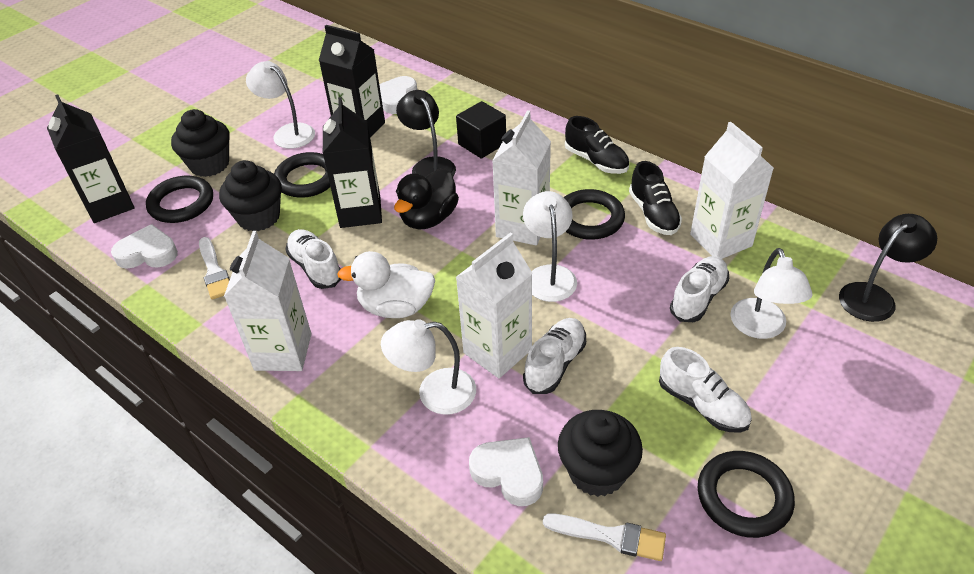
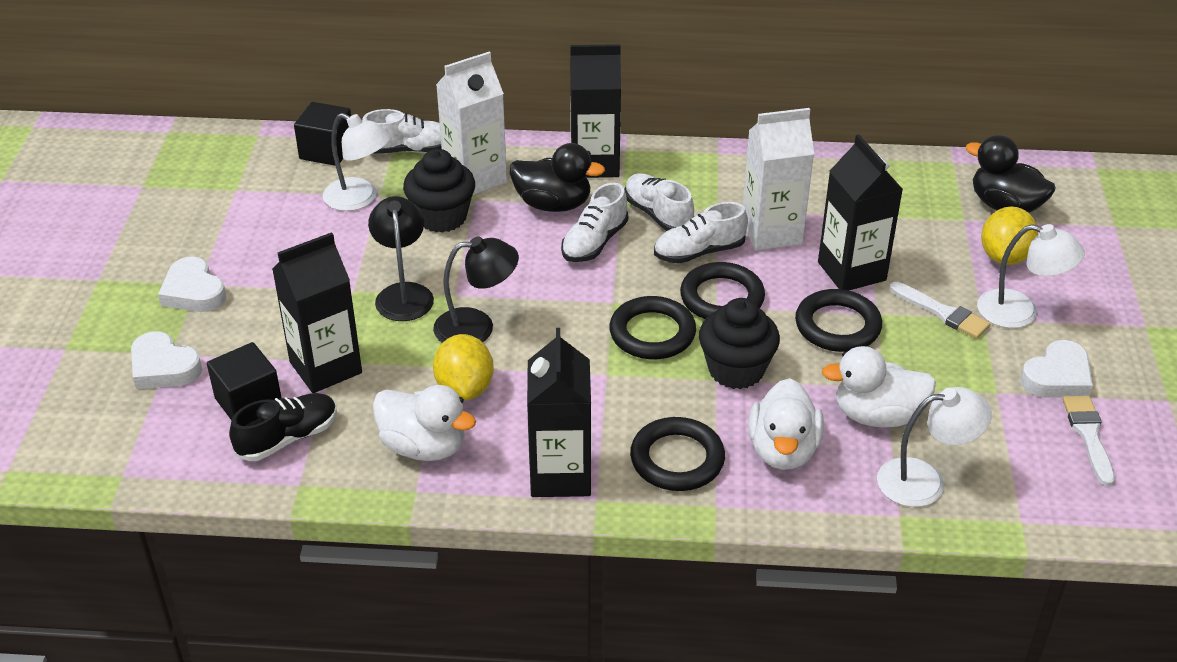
black carton: [47,95,135,223] [319,25,385,137] [323,97,382,228] = 3 -> [272,232,362,393] [527,328,591,497] [570,44,621,178] [818,134,903,290] = 4
black cube: [456,101,506,159] = 1 -> [207,342,282,421] [294,102,351,166] = 2
black cupcake: [171,109,230,177] [219,160,282,231] [558,410,643,497] = 3 -> [403,149,475,233] [699,298,780,389] = 2
black duck: [394,168,459,230] = 1 -> [510,143,605,212] [966,135,1056,213] = 2
black shoe: [565,116,629,174] [629,161,682,235] = 2 -> [229,393,337,461] = 1
white carton: [224,231,311,371] [456,232,533,378] [492,110,551,245] [690,122,774,259] = 4 -> [436,52,507,195] [743,108,814,251] = 2
white duck: [337,251,435,318] = 1 -> [372,385,476,461] [749,378,824,470] [822,346,936,428] = 3
white lamp: [246,61,315,149] [381,319,476,415] [523,191,577,302] [730,248,813,339] = 4 -> [323,113,391,211] [877,387,992,507] [977,224,1085,328] = 3
yellow lemon: none = 0 -> [433,334,494,400] [981,207,1038,265] = 2

